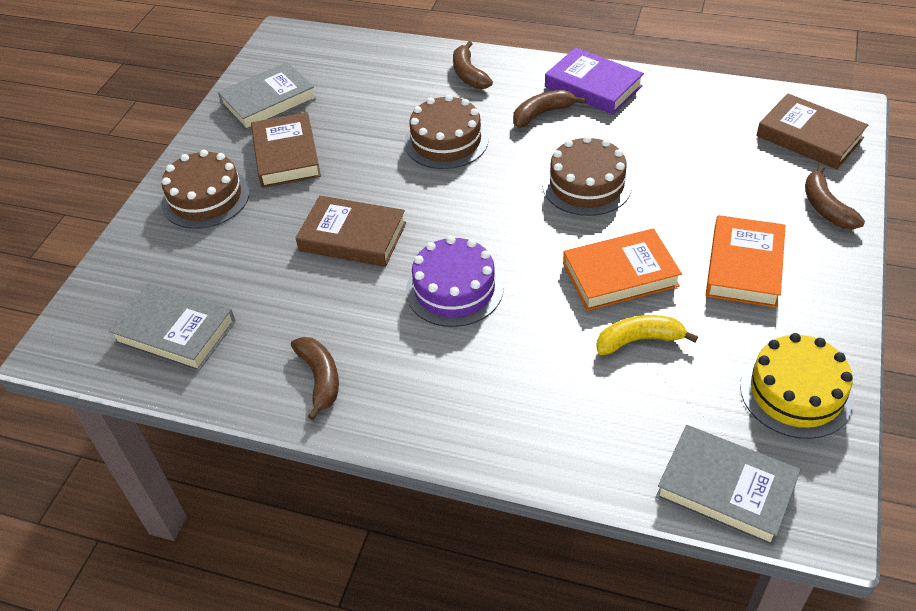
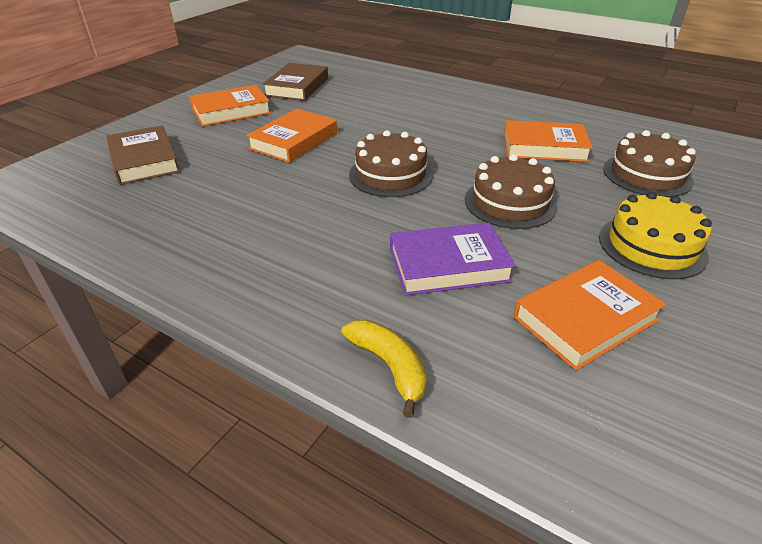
brown banana: [291,337,339,420] [453,41,493,89] [513,90,586,128] [805,165,865,229] = 4 -> none = 0
brown book: [251,112,321,188] [296,196,406,267] [756,94,868,169] = 3 -> [106,125,180,185] [263,63,328,101] = 2
grey book: [109,283,236,372] [218,62,316,131] [656,425,801,547] = 3 -> none = 0
orange book: [563,228,682,311] [706,215,786,308] = 2 -> [189,85,271,126] [246,109,337,163] [504,120,593,162] [513,260,666,371] = 4
purple cake: [406,236,504,327] = 1 -> none = 0

